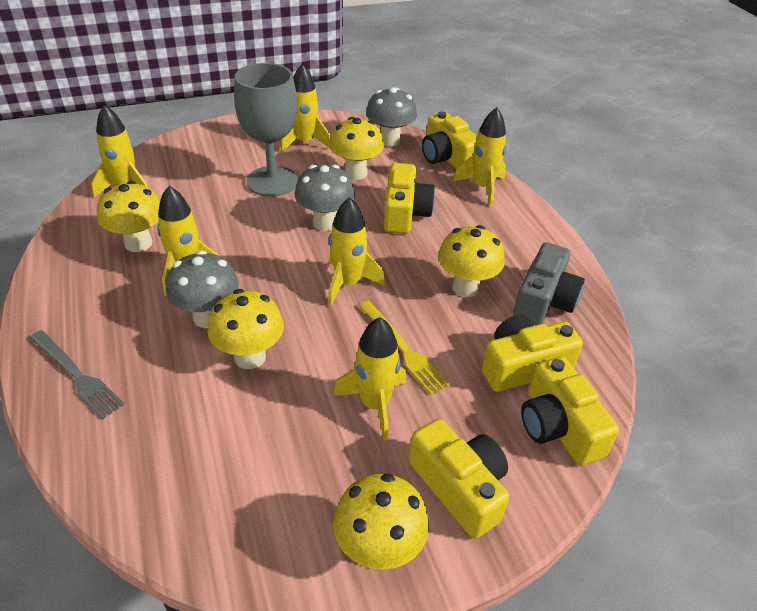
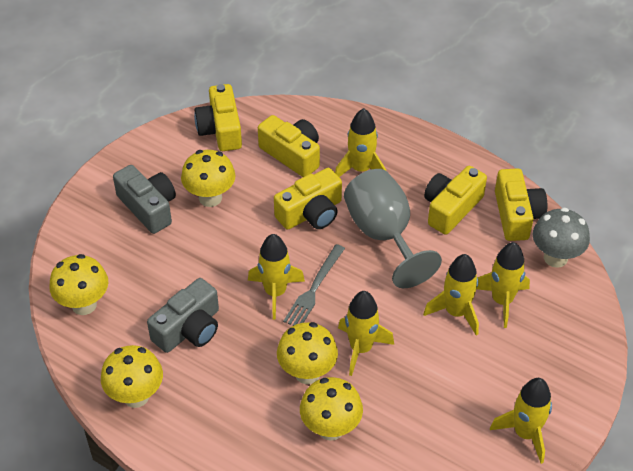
grey camera: [513,242,585,325] = 1 -> [113,165,176,234] [147,278,219,353] = 2
grey mushroom: [166,250,239,328] [295,165,355,231] [366,87,417,147] = 3 -> [533,207,590,268] = 1
yellow fork: [359,301,450,395] = 1 -> none = 0

